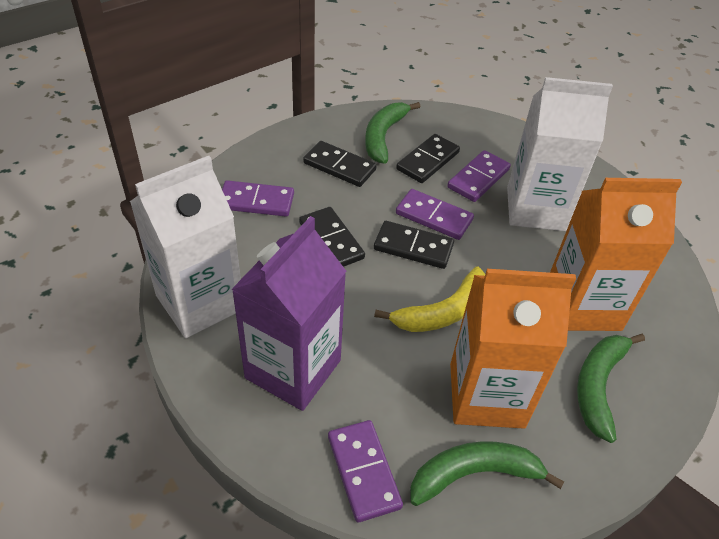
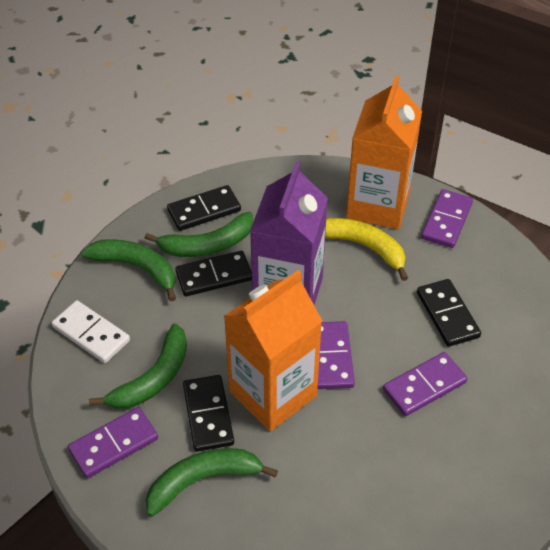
green banana: [365,102,421,164] [410,441,564,506] [577,334,645,443] = 3 -> [82,239,176,302] [89,324,187,409] [145,212,253,257] [146,448,278,517] = 4
white carton: [130,156,241,338] [507,77,613,231] = 2 -> none = 0
white domino: none = 0 -> [51,300,130,363] = 1

